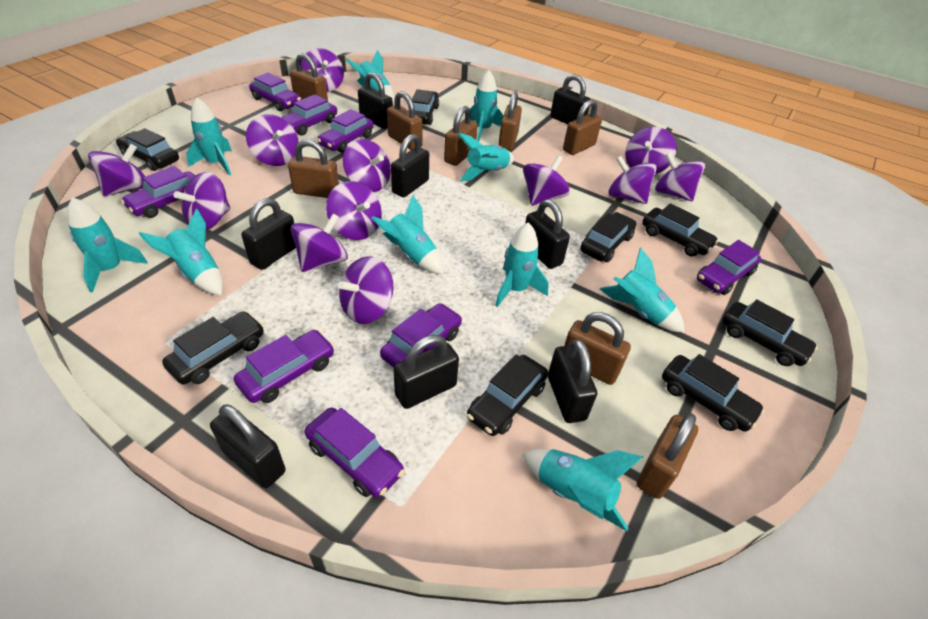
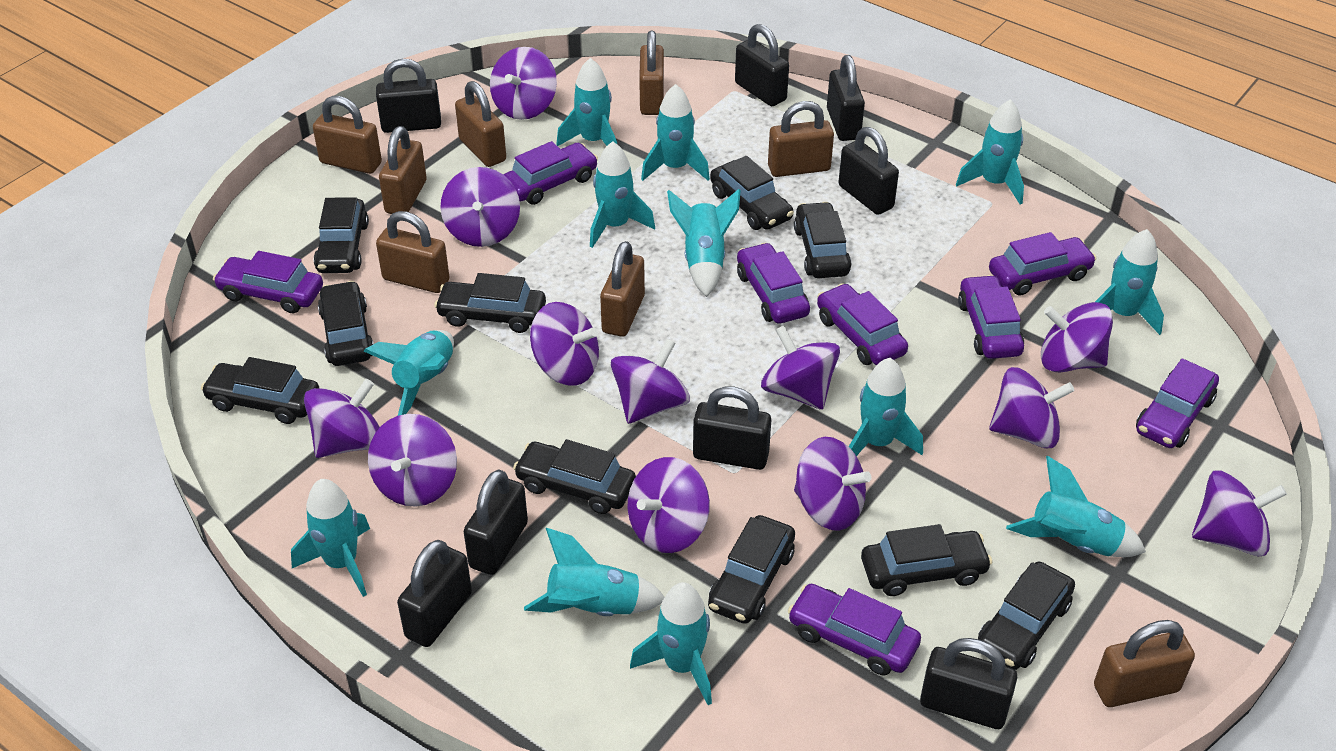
black car: [116,128,179,171] [162,311,264,385] [412,89,439,125] [467,354,548,436] [580,212,636,262] [642,203,719,256] [662,354,765,432] [722,299,818,366] = 8 -> [201,357,319,424] [314,197,369,273] [318,281,374,366] [434,273,546,333] [513,439,636,514] [708,515,795,624] [710,156,794,230] [794,202,851,278] [861,524,993,596] [978,562,1075,670] = 10
turquoise rocket: [67,197,148,293] [139,209,223,295] [186,97,232,176] [345,50,394,104] [371,195,443,274] [458,133,514,182] [470,70,504,142] [495,223,549,307] [523,449,643,531] [600,248,685,332] = 10 -> [291,479,370,597] [364,330,454,415] [524,528,665,616] [556,58,617,146] [590,141,655,248] [630,582,712,705] [641,84,710,181] [667,189,741,297] [849,358,923,456] [956,99,1024,204] [1006,456,1146,557] [1095,229,1164,335] = 12

